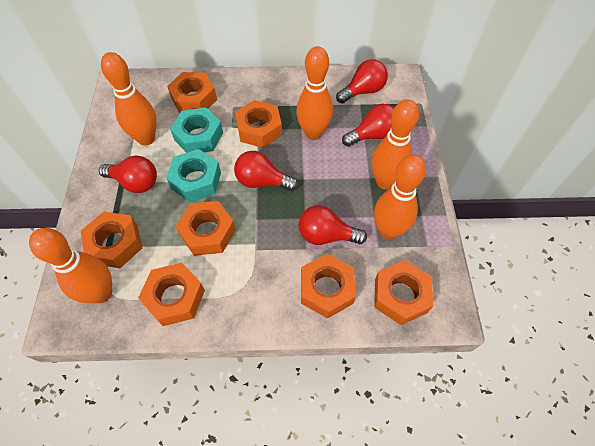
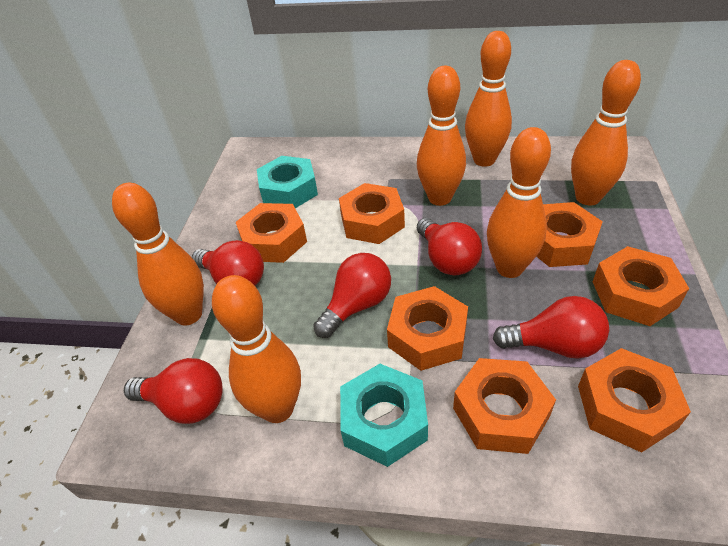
orange bowling pin: [29,228,112,303] [101,52,156,146] [296,46,333,140] [371,99,419,189] [374,155,426,239] = 5 -> [112,183,204,325] [212,275,301,423] [417,66,466,206] [465,31,512,167] [487,127,551,278] [571,60,641,205] = 6

